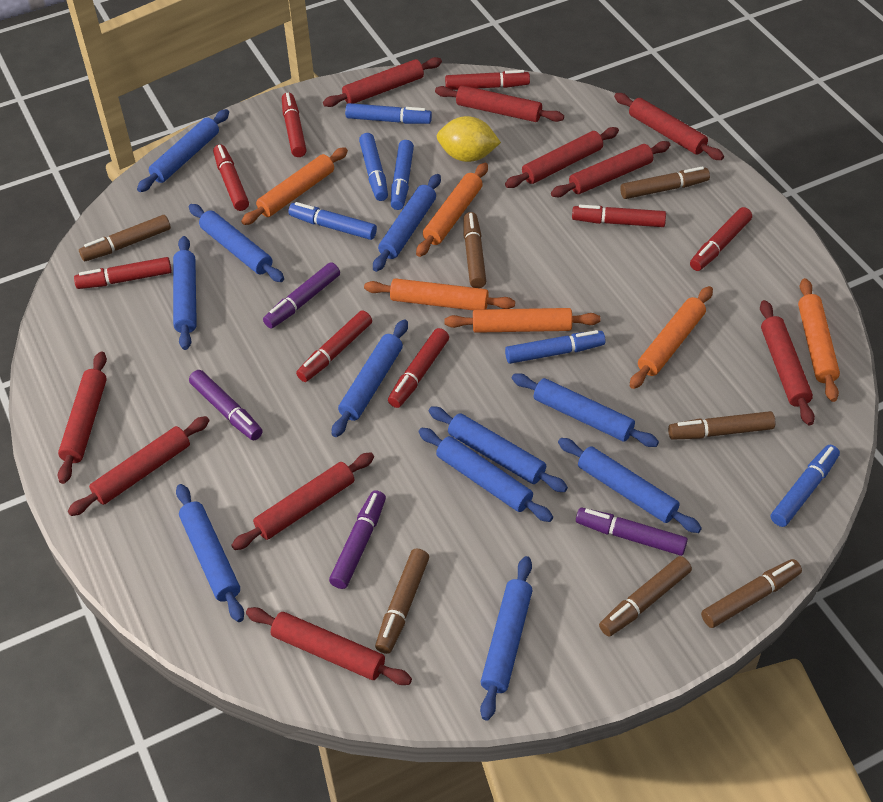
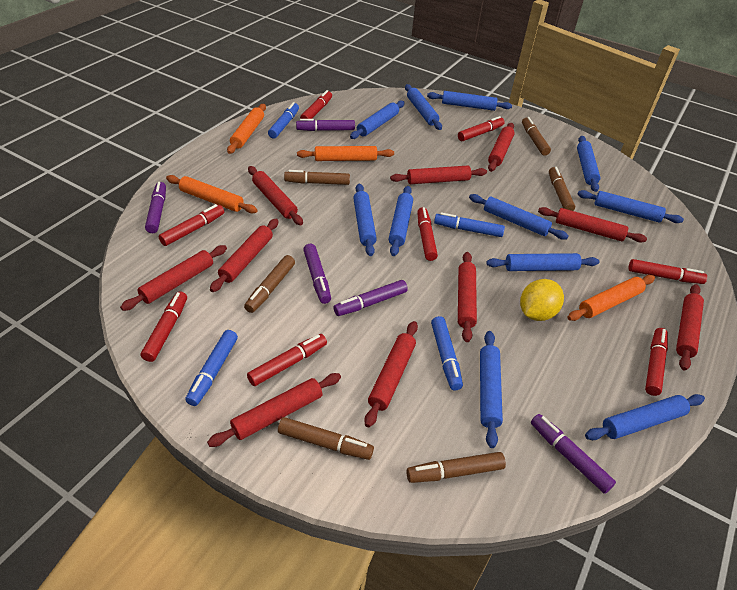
blue marker: [288,202,377,240] [345,103,432,124] [359,133,388,201] [391,140,414,210] [505,330,606,364] [771,445,840,527] = 6 -> [185,330,238,406] [268,102,299,139] [431,316,463,390] [434,212,505,237] = 4
brown marker: [79,215,171,261] [375,548,429,654] [464,212,486,288] [599,556,692,637] [620,166,710,199] [668,411,775,440] [701,559,802,628] = 7 -> [244,255,295,313] [278,417,374,460] [284,170,350,185] [406,452,506,483] [522,117,551,156] [549,167,575,211] = 6
orange rolling pin: [241,147,348,225] [364,278,515,310] [416,163,488,257] [444,308,600,333] [630,286,713,389] [798,278,840,402] = 6 -> [166,175,258,213] [227,104,266,154] [297,146,394,161] [568,275,655,321] = 4
purple marker: [189,370,263,441] [263,262,340,329] [329,490,386,589] [576,508,688,556] = 4 -> [145,182,166,233] [296,119,355,131] [303,244,331,304] [333,280,408,316] [531,414,616,494] = 5

